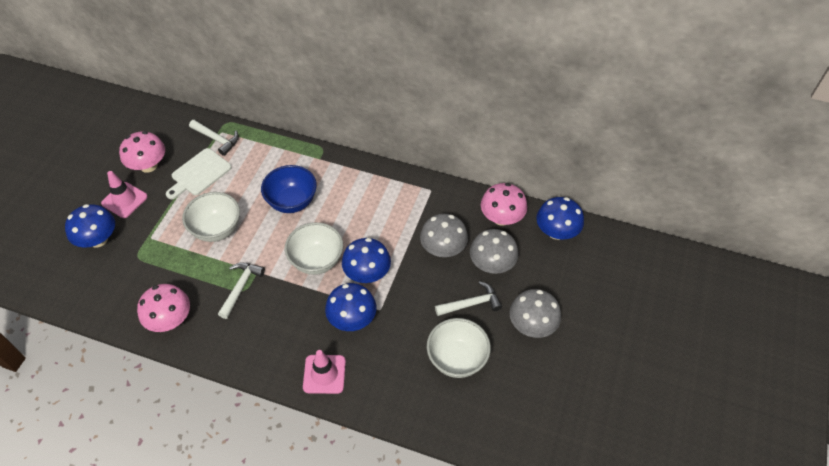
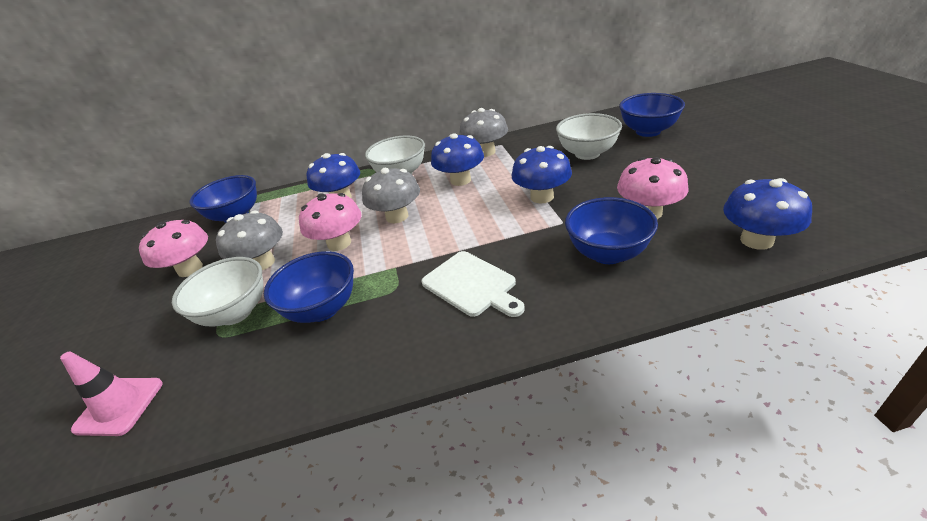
blue bowl: [261,165,317,213] = 1 -> [189,175,257,223] [264,251,354,323] [565,197,658,264] [619,93,685,137] = 4
pink traffic cone: [101,171,148,218] [303,350,346,394] = 2 -> [60,351,163,436] = 1
white hammer: [189,120,239,156] [218,262,265,319] [435,281,502,316] = 3 -> none = 0

